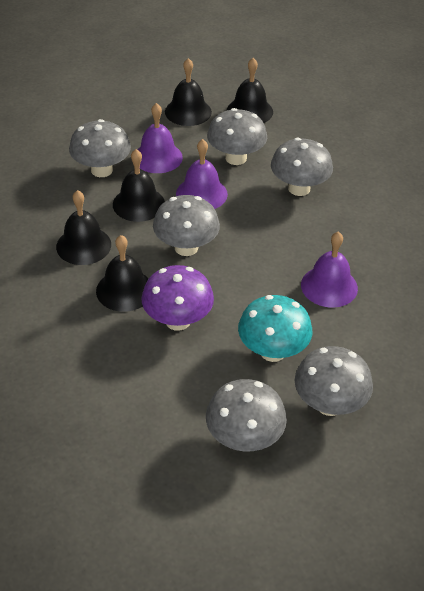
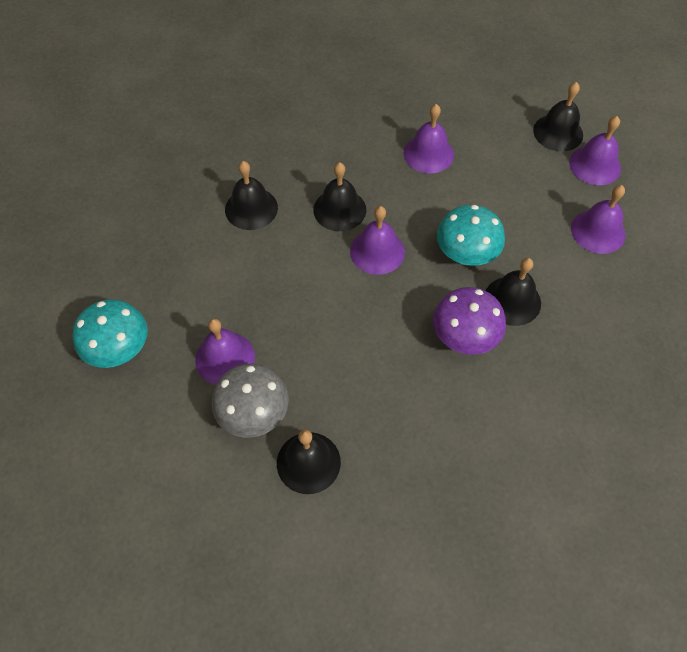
grey mushroom: [69,119,131,177] [153,195,220,256] [206,379,287,452] [207,108,267,165] [271,137,333,196] [295,346,373,416] = 6 -> [212,364,289,438] = 1
purple bell: [137,103,183,173] [176,139,228,209] [301,232,358,308] = 3 -> [195,319,255,385] [350,206,405,275] [404,104,454,173] [569,116,621,185] [571,185,626,254] = 5
turquoise mushroom: [238,295,312,362] = 1 -> [72,299,148,368] [437,205,505,266] = 2

